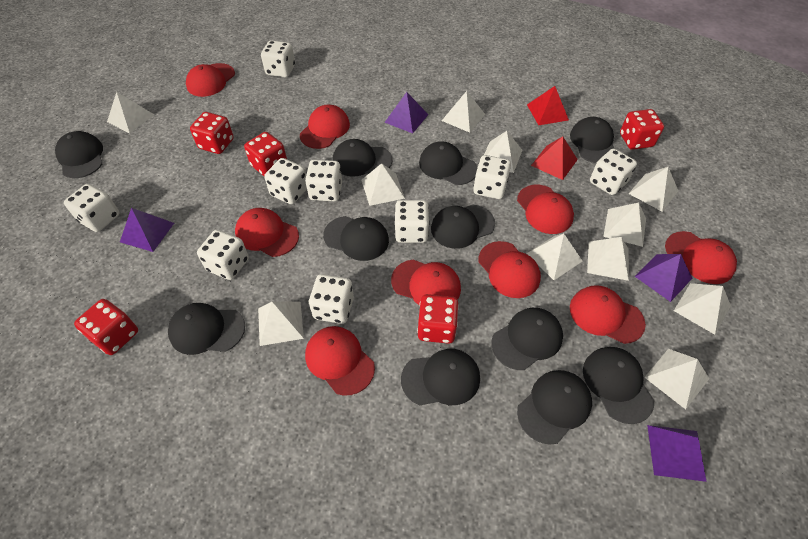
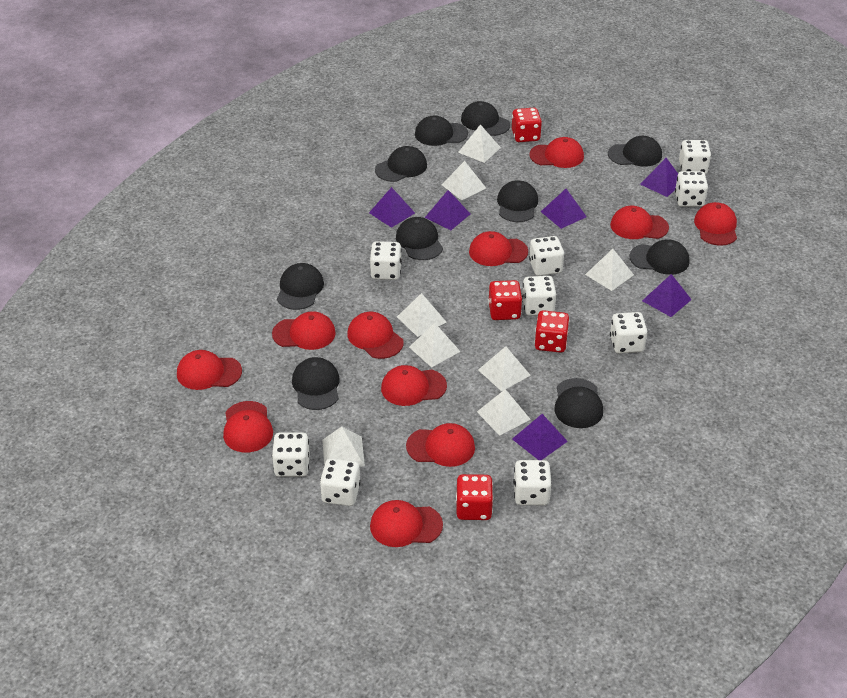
black cap: [55,131,103,178] [168,303,245,355] [323,216,389,261] [333,139,392,177] [401,349,480,406] [419,141,477,185] [431,204,495,249] [492,308,563,370] [517,370,592,445] [570,117,615,163] [583,347,654,424] = 11 -> [277,263,324,310] [292,357,340,410] [375,146,427,182] [396,217,443,260] [415,115,468,146] [461,101,510,136] [497,180,538,222] [554,378,603,428] [608,136,662,167] [629,239,689,275] = 10
purple pyramid: [120,208,174,252] [384,92,428,133] [635,254,692,302] [647,425,707,482] = 4 -> [369,187,415,228] [425,190,470,230] [512,414,568,460] [541,189,587,229] [640,158,678,197] [642,274,692,317] = 6
red cap: [186,63,235,97] [235,208,299,257] [300,105,350,149] [305,326,375,396] [391,259,461,306] [478,241,541,298] [517,185,574,234] [570,285,646,344] [665,231,737,284] = 9 -> [177,350,242,390] [223,401,273,453] [272,311,336,350] [347,312,404,359] [370,500,443,547] [381,365,447,406] [406,423,475,467] [469,231,528,266] [529,137,584,168] [610,206,669,239] [694,202,737,246] = 11
red dice: [74,299,138,355] [190,112,234,154] [244,132,287,176] [417,294,459,344] [620,109,664,150] = 5 -> [456,474,493,520] [488,280,522,320] [512,108,542,142] [534,310,569,353] = 4
red pyramid: [527,86,569,125] [531,136,578,180] = 2 -> none = 0
white pyramid: [107,92,154,133] [258,302,304,346] [361,163,405,206] [442,91,485,133] [484,131,522,173] [526,233,583,280] [587,237,629,281] [603,203,646,247] [629,167,678,212] [644,349,709,409] [674,283,731,335] = 11 -> [322,426,365,467] [397,293,446,337] [409,323,461,368] [442,161,486,200] [458,124,501,163] [477,389,531,436] [478,346,531,391] [585,249,634,291] = 8

